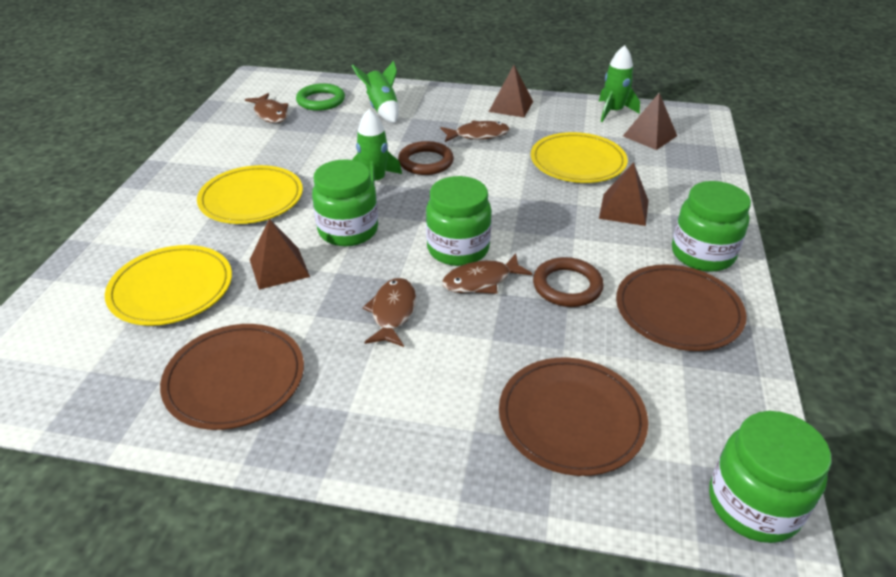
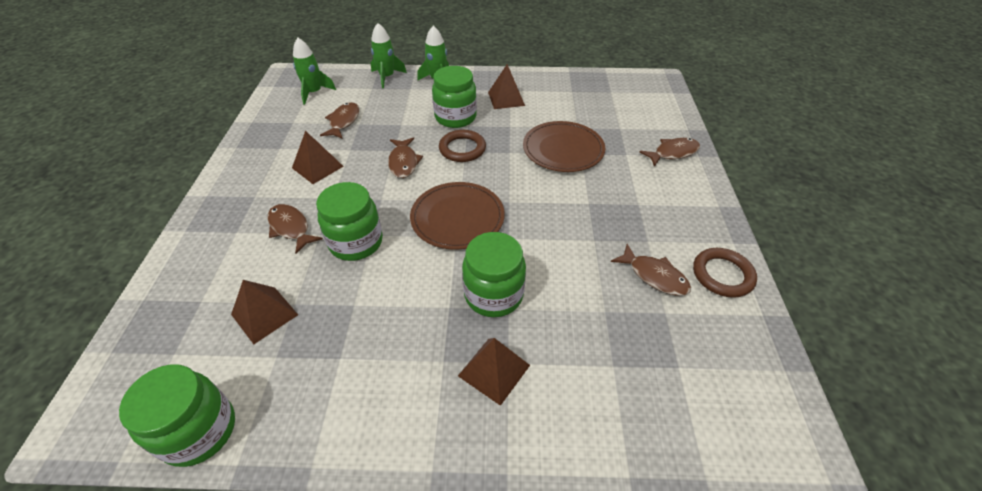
brown fish: [245,93,288,123] [362,278,416,347] [440,121,510,142] [442,253,533,294] = 4 -> [267,204,323,254] [320,102,360,139] [388,137,423,178] [611,244,691,296] [640,138,700,167] = 5
brown plate: [160,324,304,430] [499,358,648,476] [616,264,747,351] = 3 -> [410,182,505,250] [523,121,605,172] = 2
green ring: [296,83,345,111] = 1 -> none = 0
yellow plate: [105,245,232,326] [197,165,303,224] [531,132,628,183] = 3 -> none = 0

